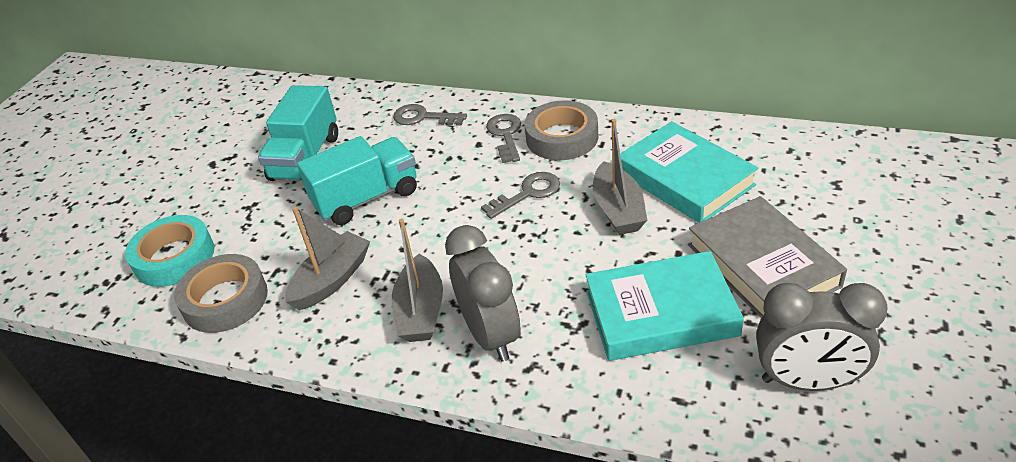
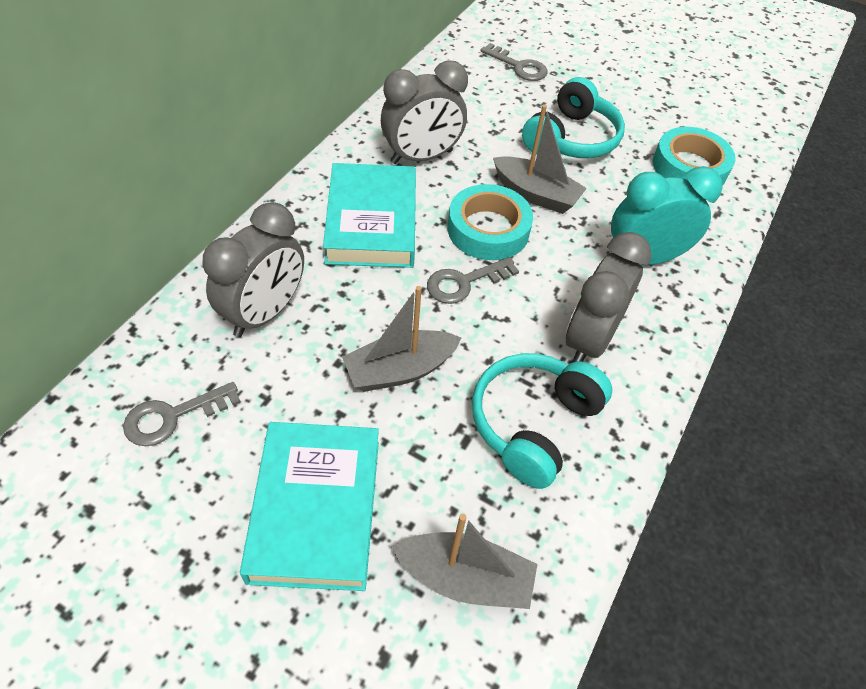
grey book: [688,196,847,318] = 1 -> none = 0
grey clock: [445,225,521,362] [756,283,888,391] = 2 -> [202,202,304,337] [381,60,468,164] [566,232,652,363] = 3
grey tape: [174,254,268,333] [525,100,598,160] = 2 -> none = 0
turquoise clock: none = 0 -> [611,166,723,265] = 1
turquoise headphones: none = 0 -> [472,353,612,489] [522,77,625,158] = 2
turquoise tape: [125,215,214,287] = 1 -> [448,184,533,260] [653,127,736,186] = 2
turquoise truck: [258,85,338,181] [297,136,417,225] = 2 -> none = 0

